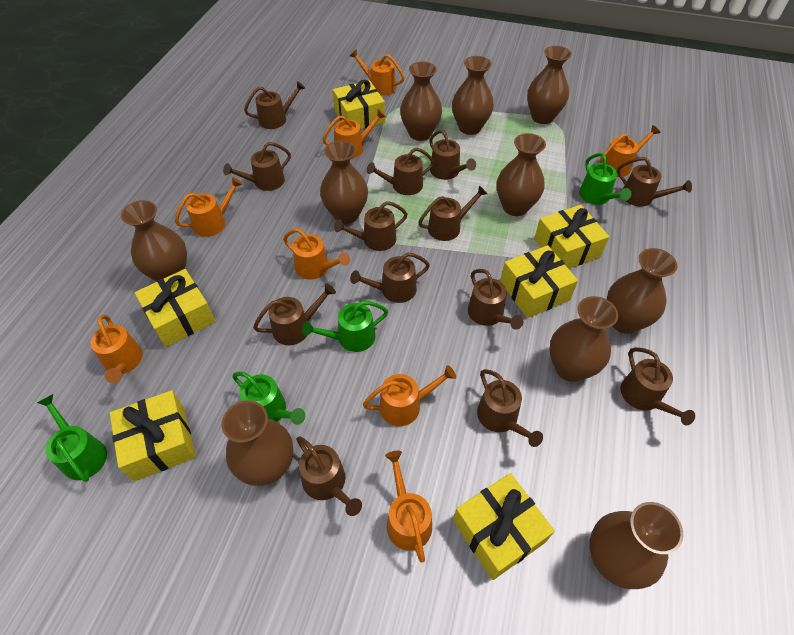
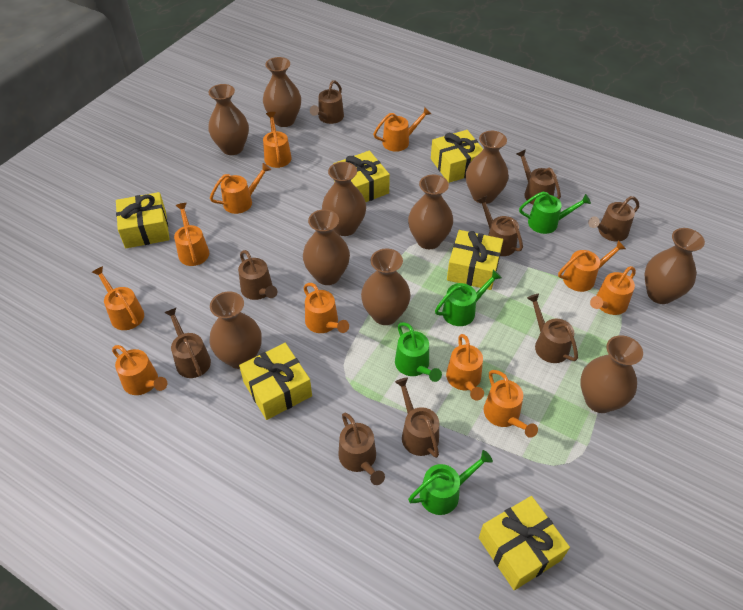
brown watering can: [223,142,291,191] [244,81,305,129] [253,283,336,345] [296,436,362,516] [334,201,408,251] [350,253,430,303] [367,147,434,195] [418,185,487,241] [429,130,476,180] [468,269,523,330] [477,369,543,447] [617,157,692,207] [620,347,695,425] = 13 -> [164,308,211,378] [238,250,277,300] [310,80,344,124] [338,413,385,485] [395,377,439,458] [477,196,523,256] [517,149,561,205] [527,294,578,363] [588,196,639,242] = 9
orange watering can: [91,315,143,383] [175,177,243,237] [283,229,350,280] [322,109,386,159] [350,49,405,96] [363,365,456,426] [385,451,432,563] [600,125,661,177] = 8 -> [92,266,144,330] [112,345,167,395] [174,203,209,266] [210,163,271,214] [263,112,292,168] [303,283,349,333] [373,107,431,152] [446,334,484,401] [483,370,538,438] [558,240,626,292] [590,266,636,315] = 11

